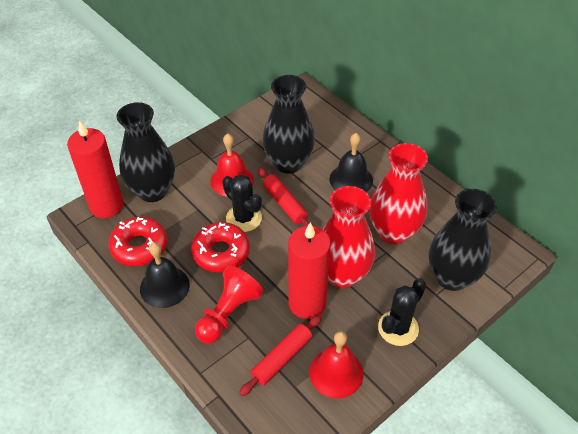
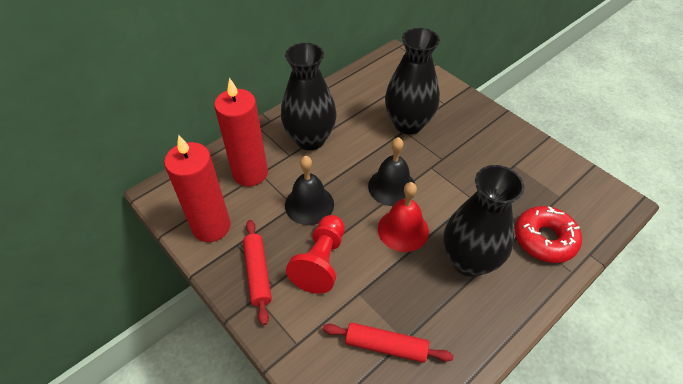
black cactus: [222,174,262,232] [378,278,426,346] = 2 -> none = 0
red bell: [210,134,254,197] [309,331,364,398] = 2 -> [378,182,429,252] = 1
red donut: [108,217,167,266] [191,222,250,273] = 2 -> [515,206,582,263] = 1
red vase: [322,186,375,288] [369,143,428,245] = 2 -> none = 0

